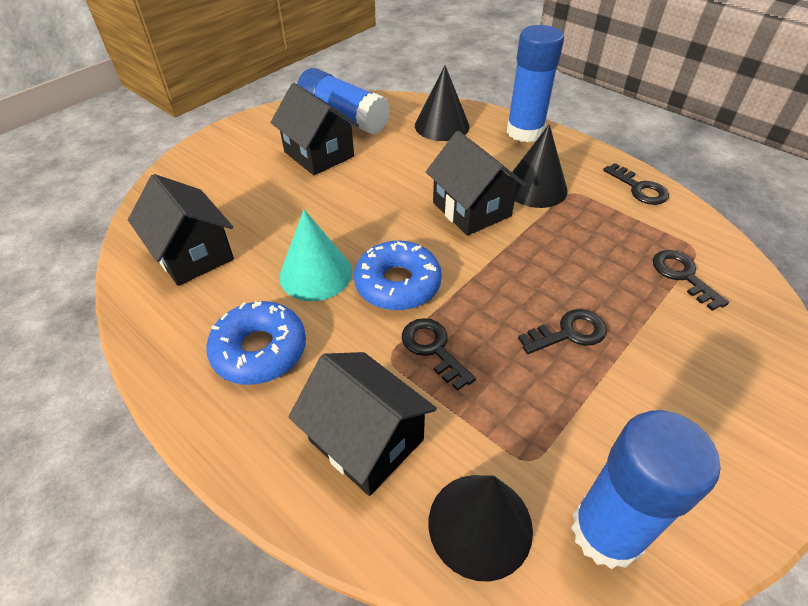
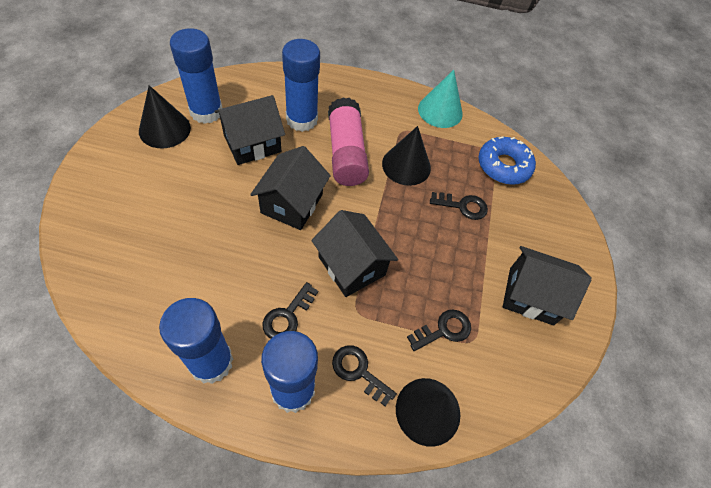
blue donut: [206,301,306,385] [354,241,442,311] = 2 -> [479,136,536,185] = 1
blue glue stick: [297,68,390,135] [507,25,564,142] [571,410,720,569] = 3 -> [159,298,233,384] [170,28,222,124] [261,331,318,413] [282,39,320,132] = 4
pink glue stick: none = 0 -> [328,97,369,186] = 1

